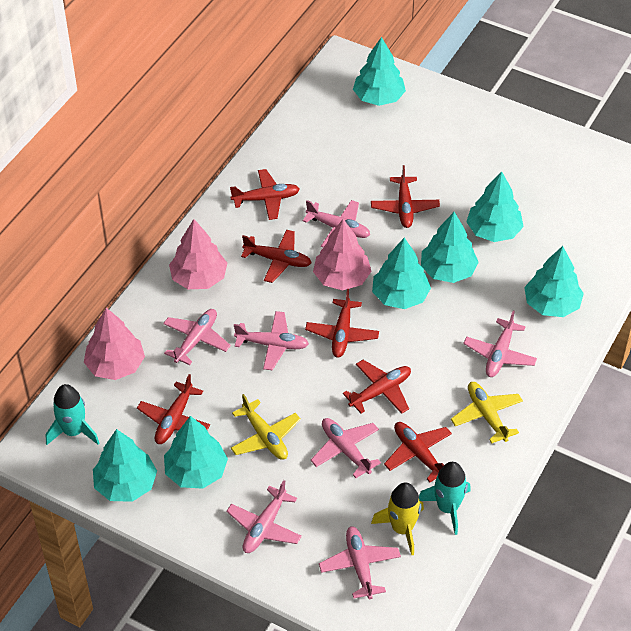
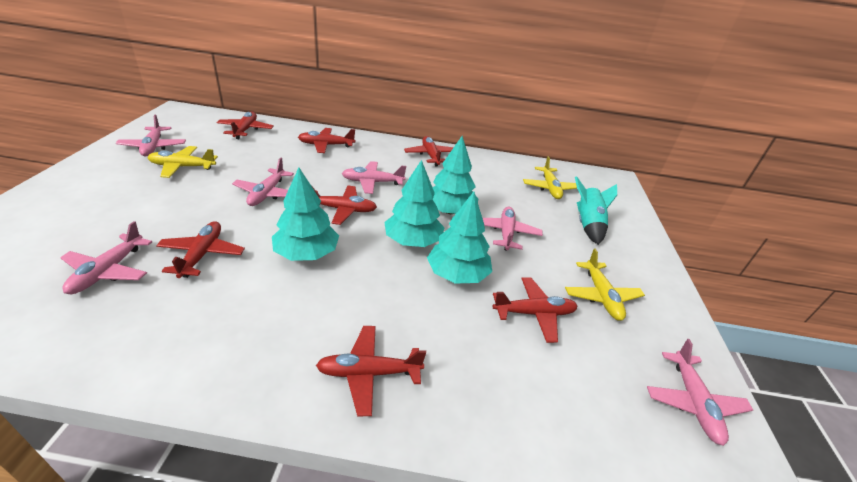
pink plane: [163,309,231,365] [226,480,302,553] [234,311,309,370] [303,200,370,247] [311,418,381,478] [319,526,401,599] [463,310,537,377] = 7 -> [60,221,152,294] [116,115,186,156] [232,158,294,206] [342,161,406,194] [483,207,543,251] [647,339,753,446] = 6
pink tree: [84,308,145,380] [169,219,227,289] [313,219,372,290] = 3 -> none = 0
turquoise rocket: [46,384,99,445] [419,462,471,535] = 2 -> [575,176,617,245] = 1
turquoise tree: [93,429,157,502] [164,416,228,489] [353,37,406,106] [372,238,431,309] [421,212,479,283] [467,171,524,242] [524,246,584,317] = 7 -> [272,168,339,261] [384,160,445,247] [427,192,492,284] [432,136,478,214] = 4
yellow plane: [231,394,301,460] [451,382,523,444] = 2 -> [147,146,218,178] [523,156,577,199] [565,249,645,321] = 3
yellow rocket: [371,483,424,555] = 1 -> none = 0

